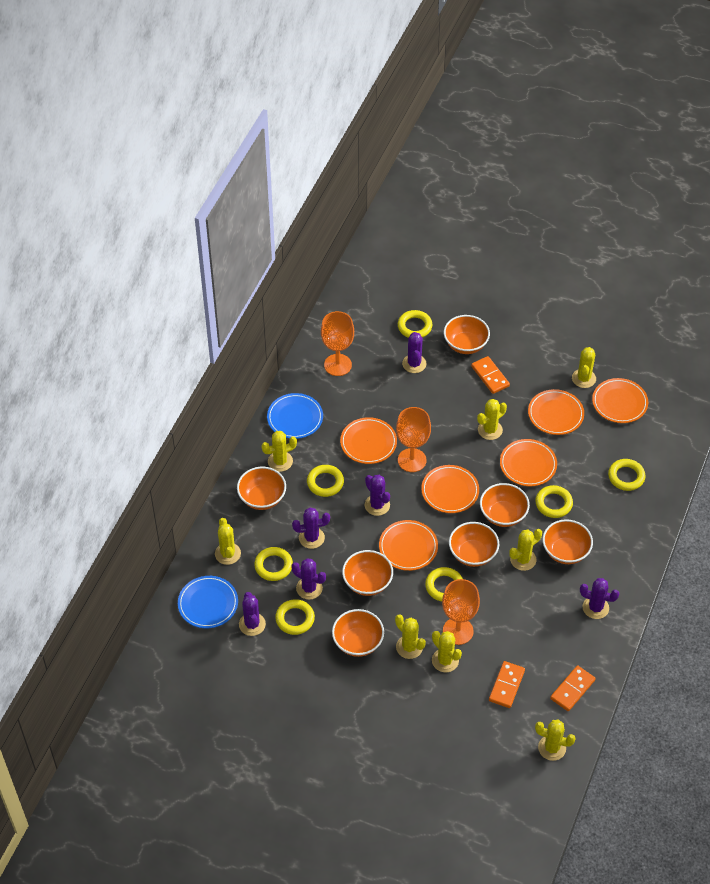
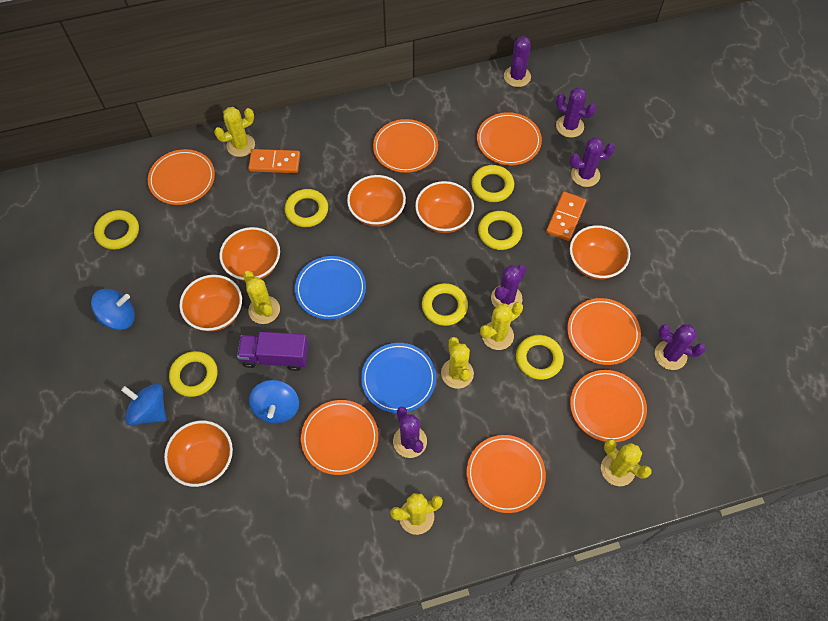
blue spinning top: none = 0 -> [91,289,135,330] [121,384,166,425] [249,380,299,424] = 3
orange bowl: [237,467,286,510] [332,609,384,657] [342,550,393,596] [444,315,490,354] [449,522,499,567] [480,483,530,527] [543,519,593,564] = 7 -> [164,421,233,487] [179,275,242,332] [219,227,280,281] [347,175,406,227] [415,181,474,233] [570,225,630,280] = 6
orange domino: [471,356,510,394] [489,661,525,708] [550,665,596,711] = 3 -> [248,149,300,173] [546,192,586,241] = 2
orange goblet: [321,311,354,376] [396,407,431,472] [442,579,480,645] = 3 -> none = 0
orange plate: [340,417,397,464] [379,520,438,571] [421,465,479,513] [500,439,557,486] [528,389,584,435] [592,378,648,423] = 6 -> [148,149,215,205] [301,400,378,475] [373,119,438,173] [467,435,546,513] [477,112,542,165] [567,298,641,365] [570,370,647,442] = 7
purple truck: none = 0 -> [237,332,309,371] = 1
yellow cactus: [215,518,241,565] [261,431,297,472] [395,614,426,659] [432,631,462,672] [477,399,507,440] [509,529,542,571] [535,720,576,761] [572,347,596,388] = 8 -> [214,107,255,157] [243,271,280,324] [390,493,443,535] [441,337,474,389] [480,302,523,350] [601,439,651,486] = 6

